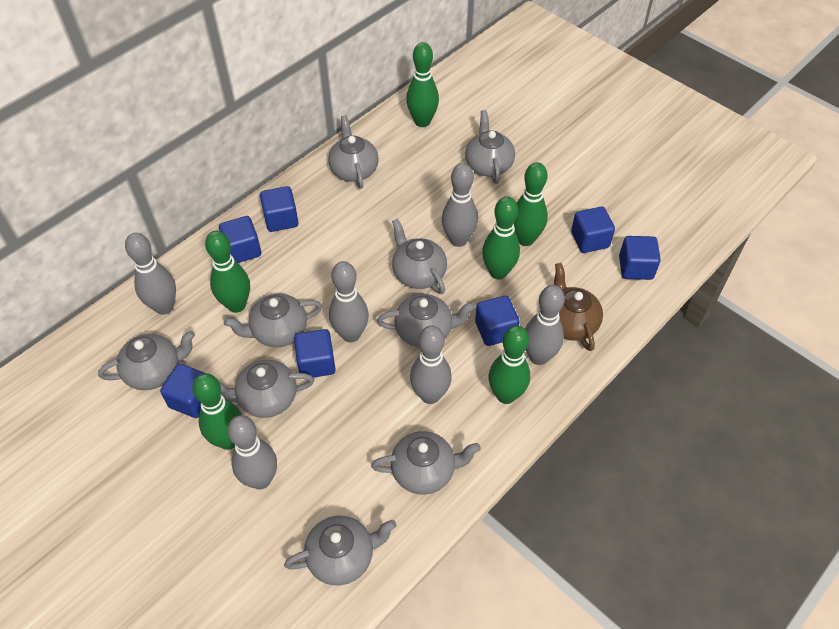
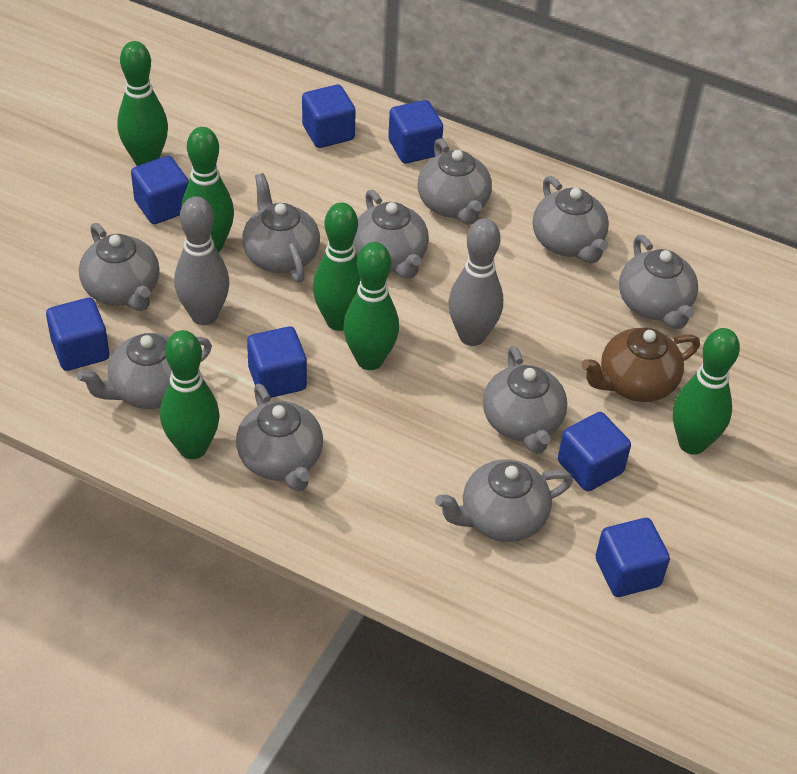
grey bowling pin: [125,233,176,315] [227,415,277,490] [329,261,369,342] [410,326,452,404] [442,163,478,247] [525,285,565,365] = 6 -> [174,196,229,325] [449,218,503,346] = 2
grey teapot: [98,331,195,390] [219,360,314,418] [224,294,322,347] [284,516,396,585] [328,115,379,189] [371,431,481,494] [377,294,475,347] [392,218,447,294] [465,110,515,184] = 9 -> [77,333,212,409] [79,223,160,311] [236,384,323,492] [242,173,320,282] [354,190,429,279] [418,138,492,225] [435,460,573,542] [483,346,567,454] [533,176,609,264] [619,235,698,329] = 10

